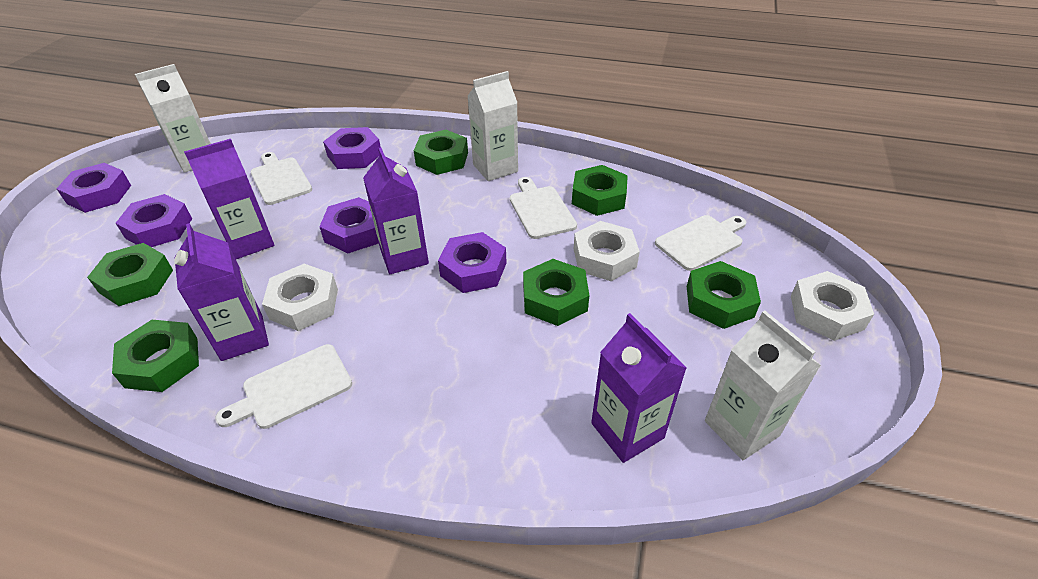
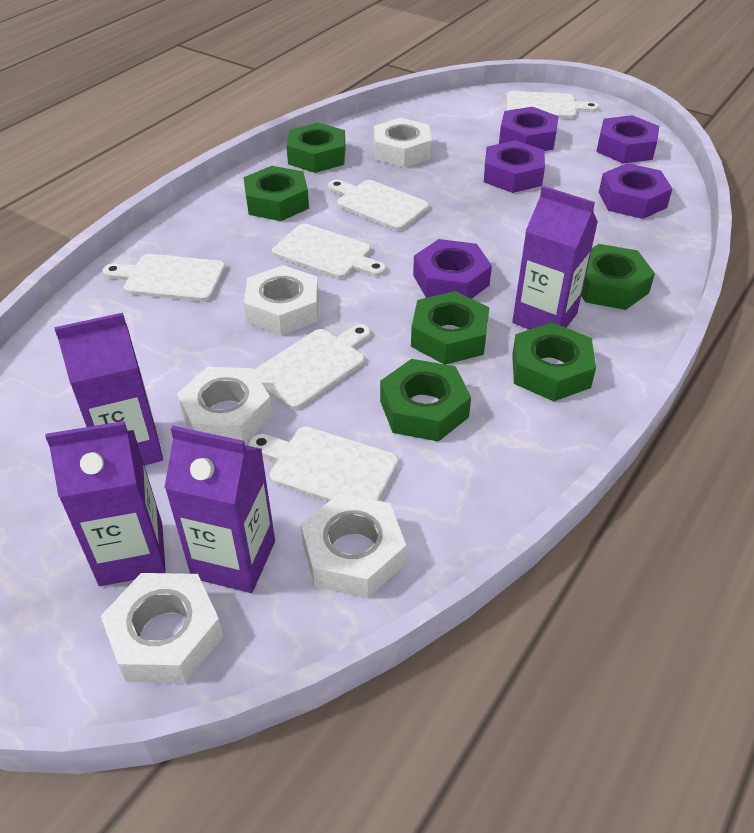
white carton: [135,64,211,173] [467,71,518,181] [705,311,821,460] = 3 -> none = 0
white cutting board: [215,344,352,429] [250,152,312,205] [510,177,577,239] [655,215,746,271] = 4 -> [103,254,226,301] [249,427,399,502] [254,324,371,410] [272,223,386,279] [328,180,429,231] [506,91,599,119] = 6
white nut: [262,264,338,331] [574,221,640,281] [791,271,874,341] = 3 -> [101,573,224,683] [177,367,273,444] [244,265,319,336] [301,493,406,598] [374,118,432,167] = 5

